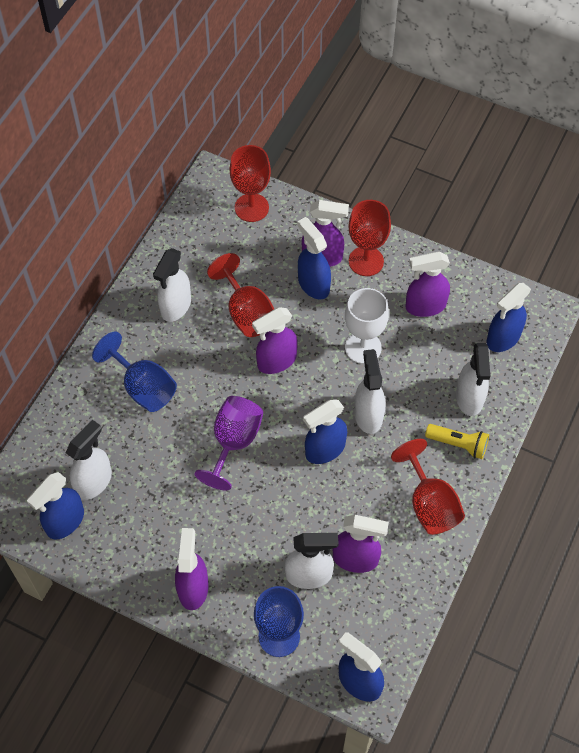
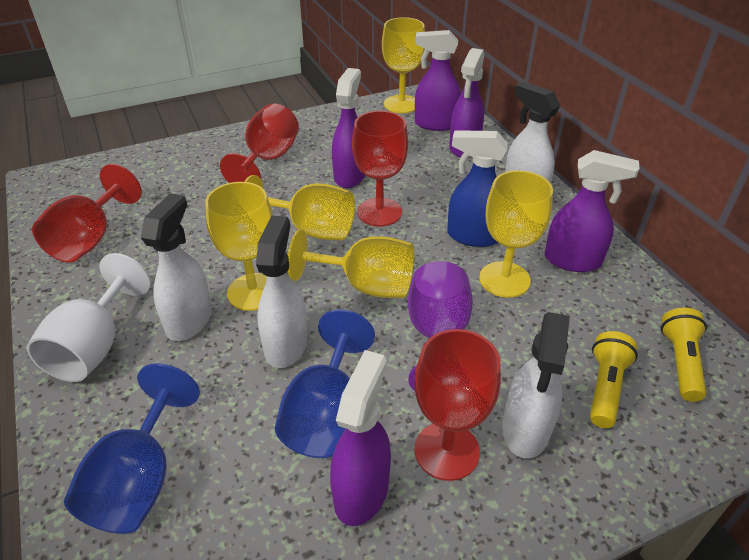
blue spray bottle: [27,472,84,540] [297,217,331,299] [303,399,347,464] [338,632,384,702] [486,283,531,352] = 5 -> [447,130,508,247] = 1
white spray bottle: [66,420,112,500] [153,248,191,322] [285,533,339,589] [354,349,385,434] [456,343,490,416] = 5 -> [141,193,212,341] [256,215,308,368] [502,312,570,459] [505,82,560,184] = 4
yellow flashlight: [425,424,489,459] = 1 -> [590,331,638,428] [661,308,707,402] = 2
yellow goblet: none = 0 -> [205,182,273,311] [244,175,355,240] [288,230,414,298] [382,17,425,113] [479,170,553,298] = 5

